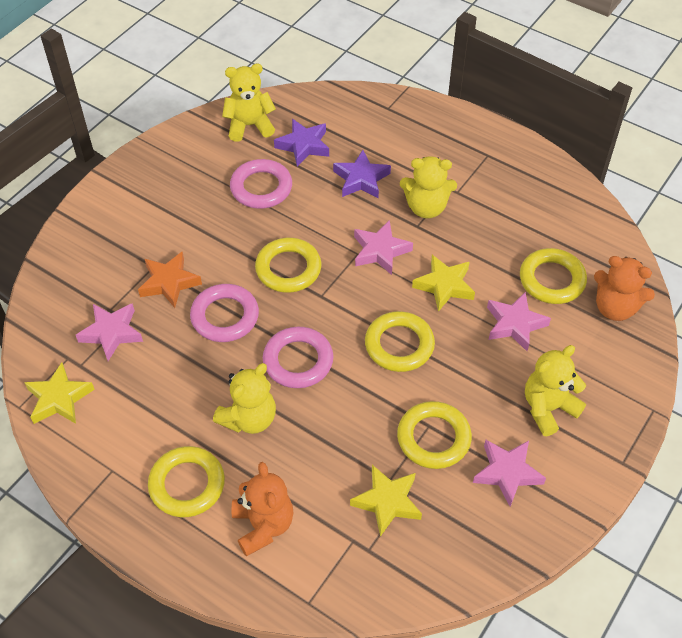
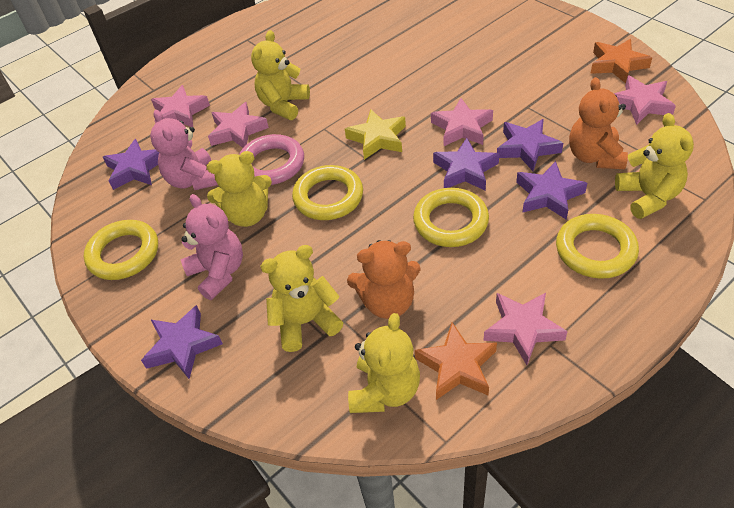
orange star: [138,251,202,308] = 1 -> [415,322,497,400] [590,39,652,83] = 2
pink ring: [190,284,259,342] [230,159,292,209] [263,327,333,388] = 3 -> [239,134,304,185] = 1
pink star: [76,303,143,361] [354,220,413,275] [473,440,546,507] [487,292,551,351] = 4 -> [151,85,210,127] [208,102,269,148] [431,98,493,146] [483,293,568,365] [614,76,676,125] = 5
pink teddy bear: none = 0 -> [150,110,218,190] [181,194,243,300] = 2
purple star: [274,119,329,167] [333,150,391,198] = 2 -> [103,139,159,190] [141,305,223,379] [433,138,499,191] [497,119,563,171] [516,161,587,220] = 5
yellow ring: [148,446,225,517] [255,238,321,293] [365,311,435,372] [397,401,472,469] [520,248,587,304] = 5 -> [84,220,158,280] [292,165,363,220] [413,188,489,247] [556,214,639,279] = 4
yellow star: [24,362,95,424] [350,465,422,537] [412,255,475,312] = 3 -> [345,109,406,160] = 1
yellow teddy bear: [213,363,276,434] [222,64,276,142] [400,156,457,218] [525,345,586,436] = 4 -> [207,151,272,227] [251,30,310,120] [260,245,343,352] [348,313,420,413] [615,113,694,219] = 5

